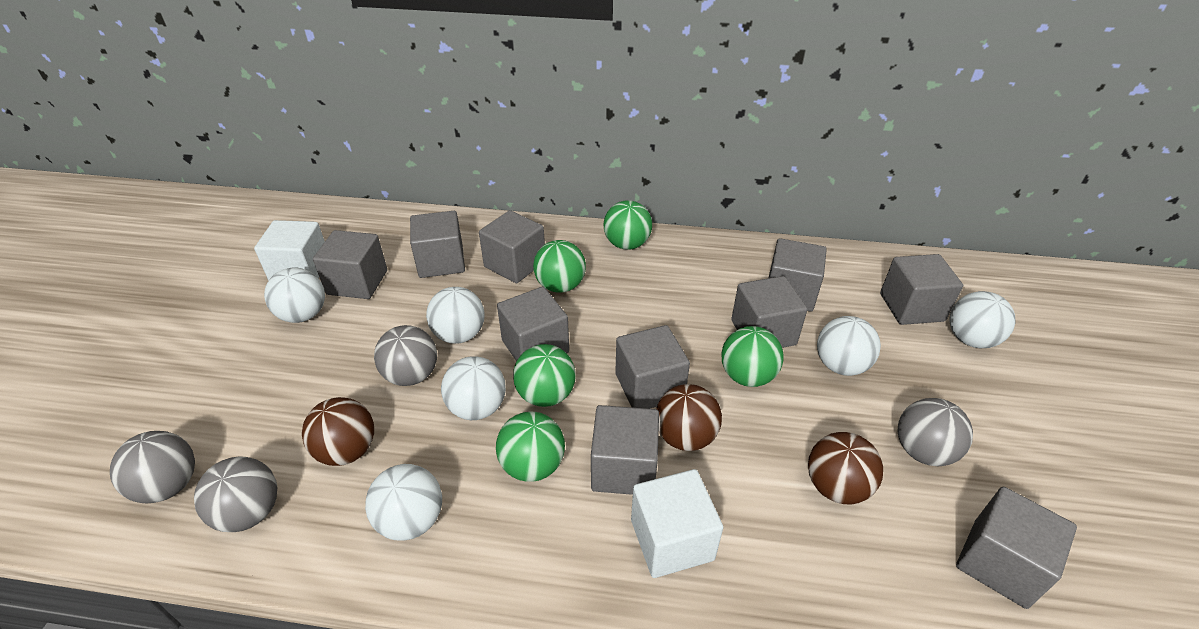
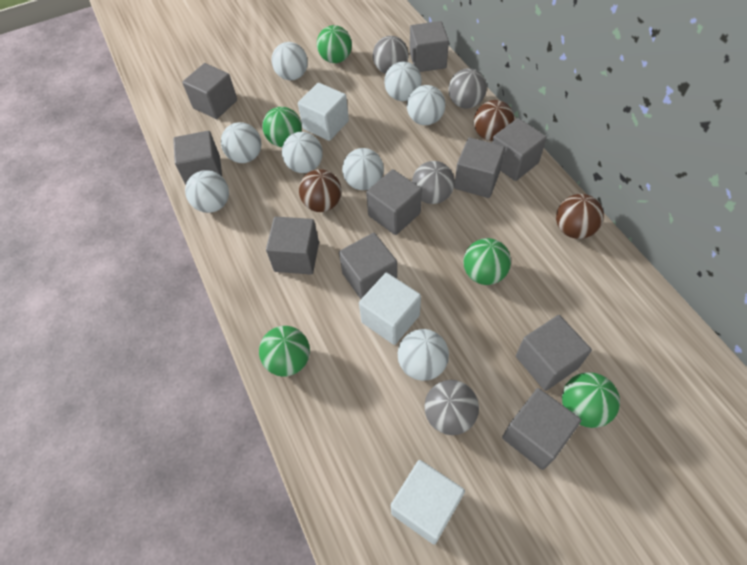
white ball: [264,268,325,323] [365,464,442,541] [426,287,485,344] [441,356,506,420] [817,316,881,376] [949,291,1016,348] = 6 -> [185,170,229,213] [221,122,262,163] [272,42,308,80] [282,132,323,173] [342,148,384,190] [384,62,422,101] [398,329,449,381] [407,85,446,125] = 8
white cube: [254,220,325,281] [631,469,723,578] = 2 -> [298,83,349,141] [359,272,421,345] [391,460,465,545] = 3

